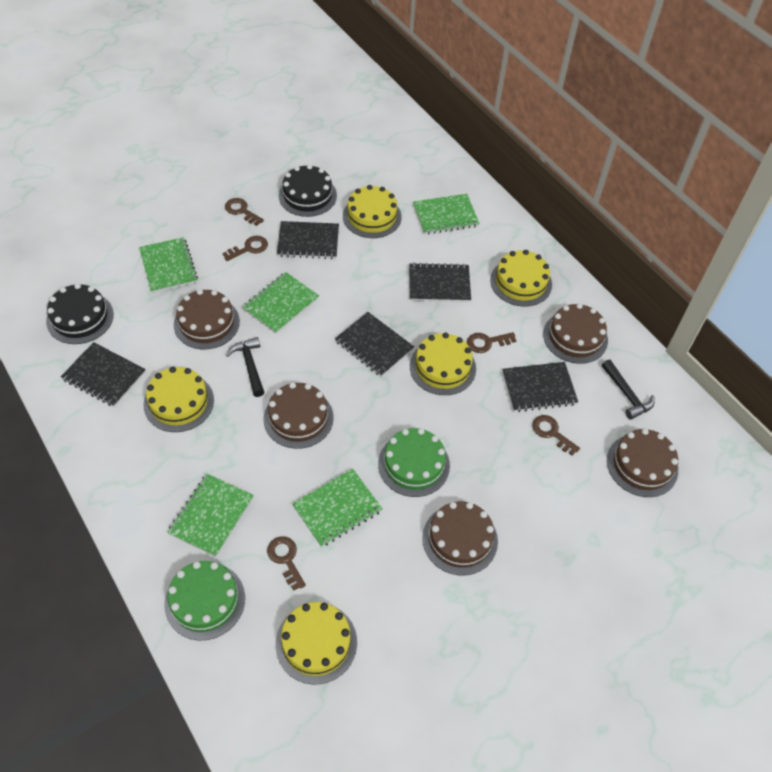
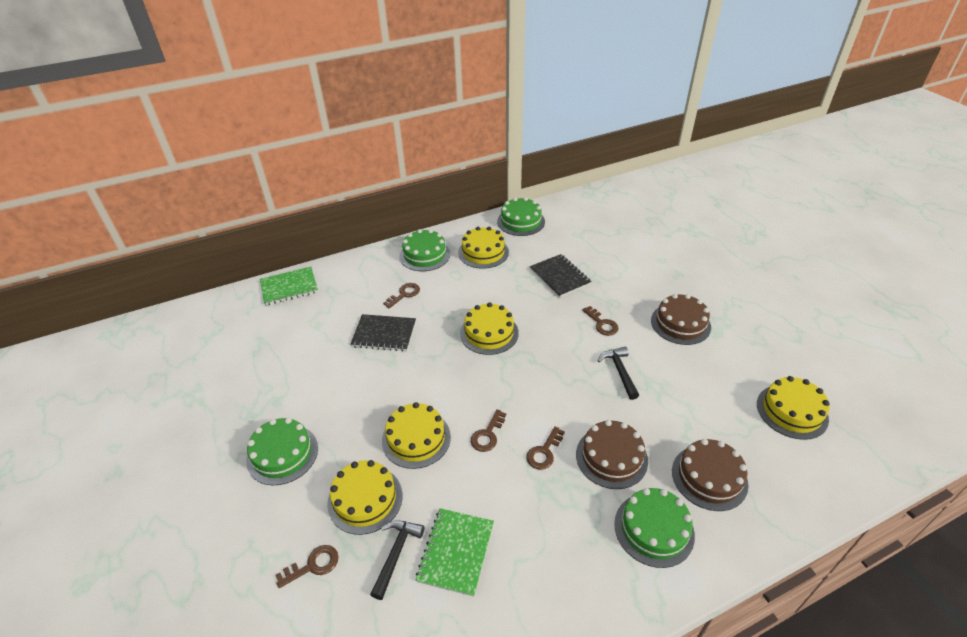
black cake: [46,283,114,344] [279,164,337,217] = 2 -> none = 0
black notebook: [61,342,146,407] [277,221,339,259] [335,312,414,377] [409,263,471,302] [502,362,578,412] = 5 -> [350,314,416,352] [530,254,592,298] = 2
brown cake: [174,289,240,349] [264,382,334,449] [422,501,498,575] [543,303,608,364] [607,428,678,497] = 5 -> [576,420,648,489] [651,294,711,345] [672,439,748,511] = 3
green cake: [164,561,245,641] [378,428,450,497] = 2 -> [246,418,318,485] [400,229,450,271] [497,197,545,236] [614,488,695,568] = 4
green notebook: [139,237,198,293] [167,474,254,557] [242,272,319,334] [292,469,383,547] [413,194,480,235] = 5 -> [260,267,318,305] [416,508,494,597] = 2

